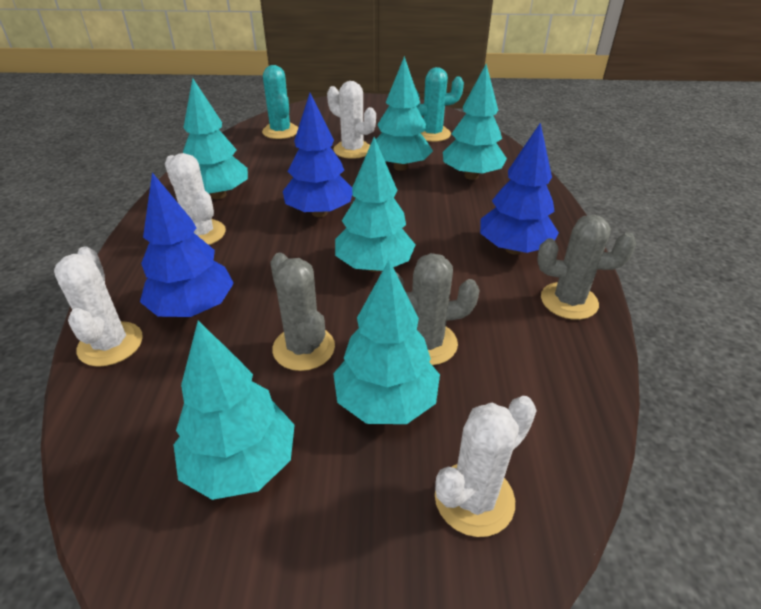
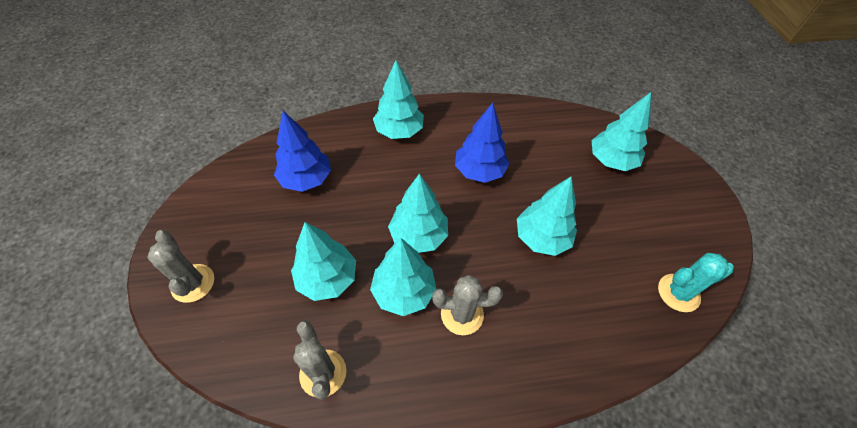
blue tree: [140,173,234,317] [283,93,352,217] [480,122,559,255] = 3 -> [274,111,331,192] [455,103,509,183] = 2
turquoise cactus: [262,65,298,139] [416,67,464,142] = 2 -> [658,253,733,312] = 1
white cactus: [54,246,143,367] [165,153,226,245] [327,81,376,159] [435,396,537,537] = 4 -> none = 0

